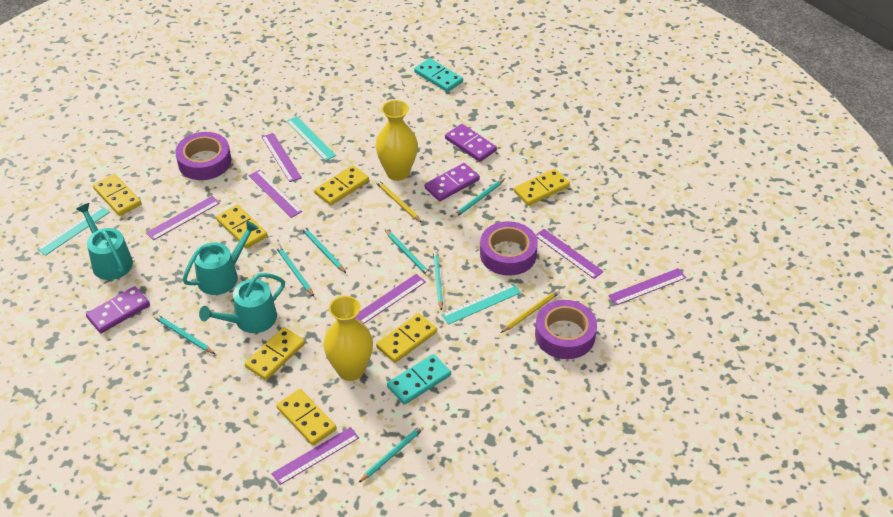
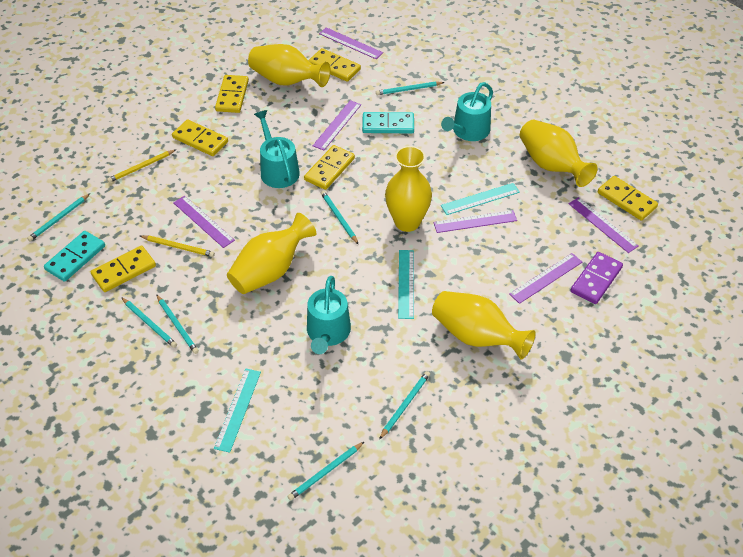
purple domino: [86,286,150,333] [424,163,480,201] [445,124,497,162] = 3 -> [570,252,623,304] = 1
purple ruler: [146,196,220,241] [249,170,302,218] [262,133,302,182] [271,427,359,485] [355,274,426,324] [536,229,604,279] [608,268,686,305] = 7 -> [173,196,235,248] [313,100,361,150] [319,27,383,59] [433,210,517,233] [509,253,582,304] [569,197,639,253] = 6
purple tape: [175,132,231,180] [480,221,538,276] [535,300,597,359] = 3 -> none = 0
yellow domino: [93,174,141,216] [216,205,268,249] [245,327,305,380] [276,389,337,445] [314,165,369,206] [376,313,437,363] [514,169,570,206] = 7 -> [91,245,156,292] [172,119,228,156] [215,75,249,113] [304,145,355,190] [308,48,361,82] [598,176,658,221] = 6
yellow vase: [323,296,373,381] [376,100,418,181] = 2 -> [227,213,316,294] [248,44,330,87] [385,146,432,232] [432,291,536,360] [520,120,598,187] = 5

